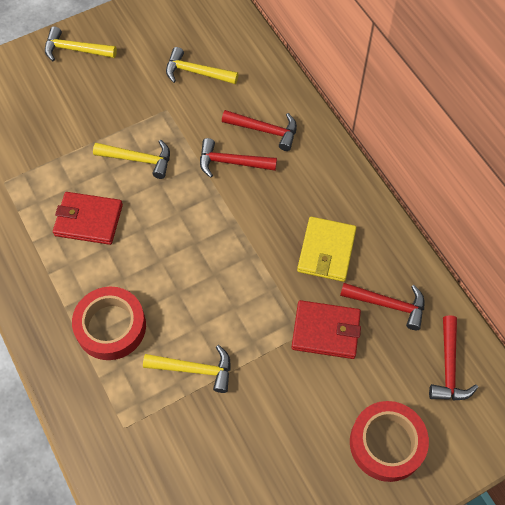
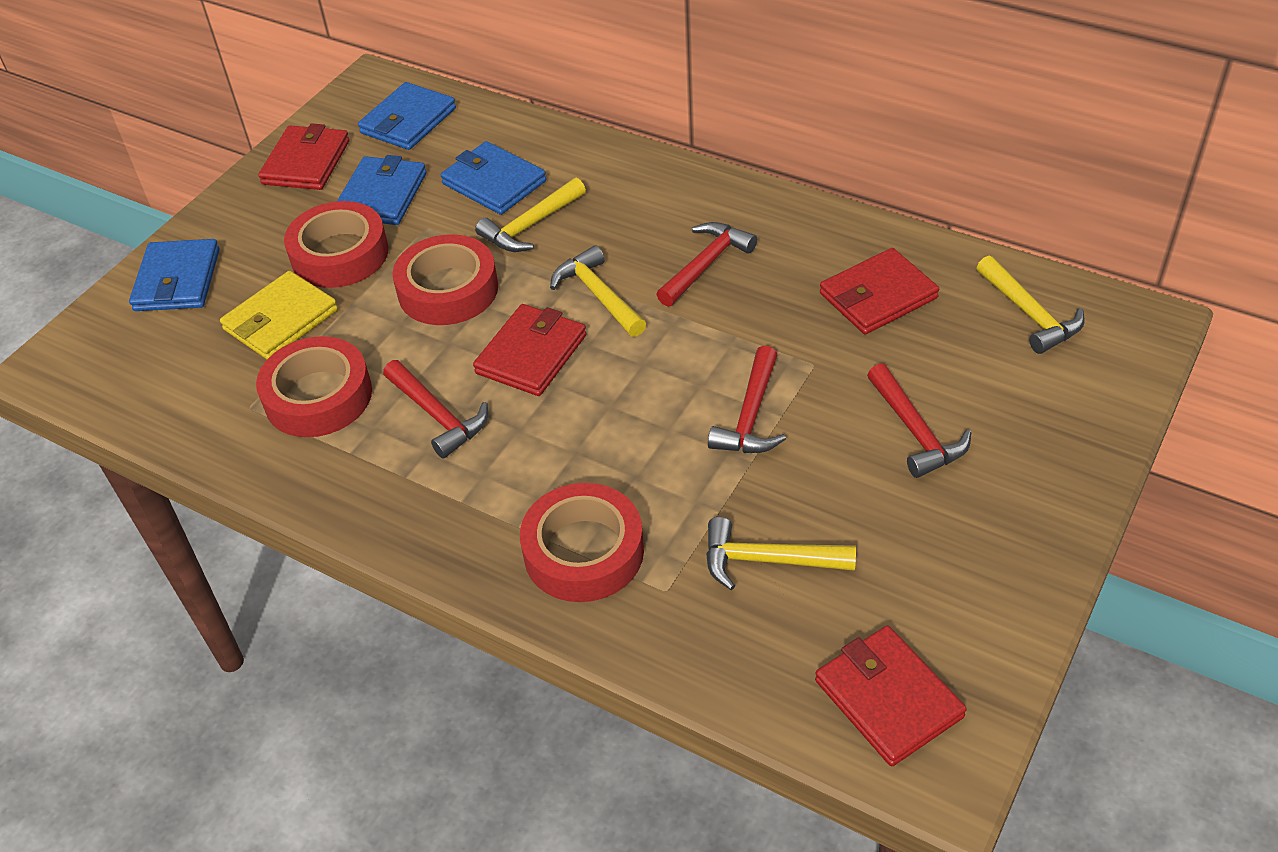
blue wallet: none = 0 -> [129,239,220,311] [337,155,426,225] [358,82,456,150] [441,141,546,215] = 4
red tape: [72,286,146,360] [350,401,429,482] = 2 -> [256,336,372,437] [284,201,389,288] [392,234,498,325] [520,483,644,602] = 4
red wallet: [53,192,123,245] [291,300,361,359] = 2 -> [258,123,350,190] [473,304,586,396] [815,626,967,766] [820,248,939,334] = 4

